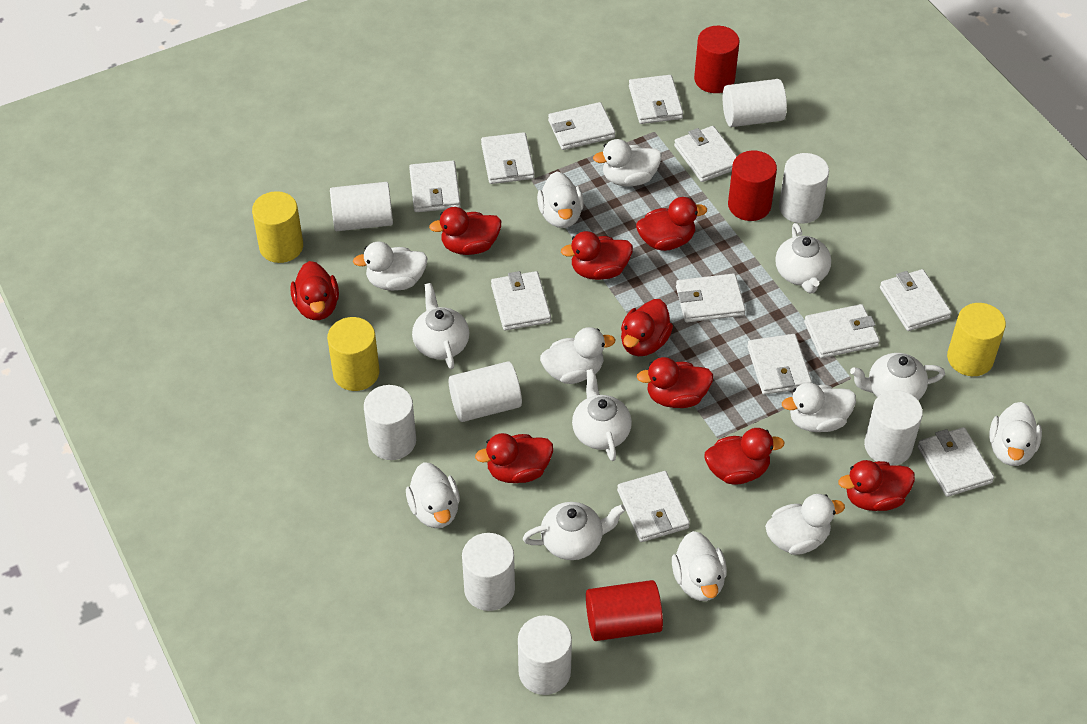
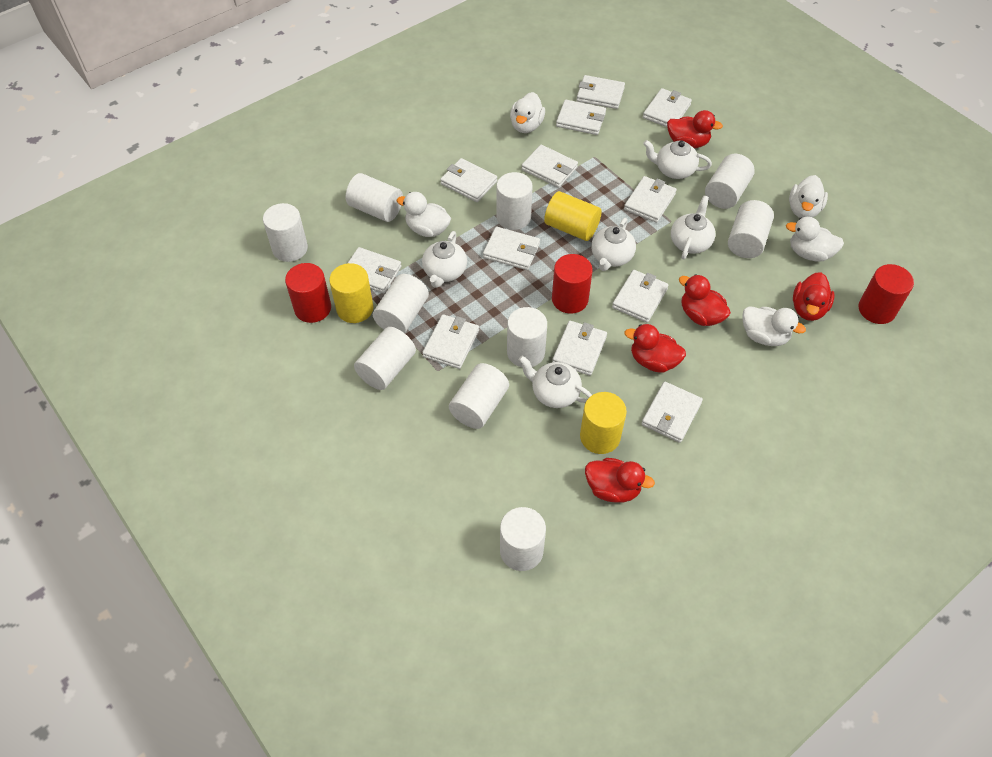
red duck: [290,261,339,320] [429,207,501,255] [475,433,553,483] [561,231,633,280] [621,299,673,356] [636,197,707,251] [636,357,713,408] [704,428,785,485] [838,460,915,511] = 9 -> [585,458,655,502] [624,324,686,373] [667,110,723,148] [679,274,731,326] [793,272,835,321] = 5
white cylinder: [330,182,393,231] [364,385,416,460] [449,361,522,422] [462,533,515,611] [518,615,572,695] [723,79,787,127] [779,153,829,224] [864,390,923,465] = 8 -> [263,203,308,262] [346,173,403,222] [354,327,416,390] [373,274,429,333] [449,363,509,429] [497,172,532,230] [500,507,546,571] [507,307,547,367] [705,154,755,209] [728,200,774,258] = 10
white duck: [353,242,428,291] [406,462,460,528] [537,171,584,228] [540,327,615,384] [593,139,662,187] [672,531,727,601] [765,494,845,555] [782,382,856,432] [989,402,1042,466] = 9 -> [397,192,451,237] [510,92,545,133] [742,306,806,346] [786,217,844,262] [789,175,828,218] = 5

